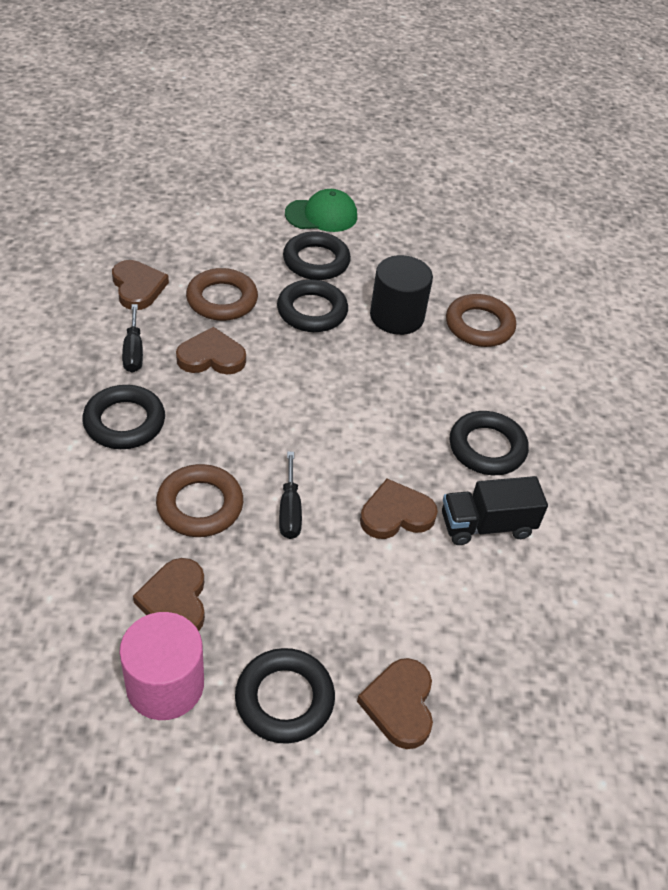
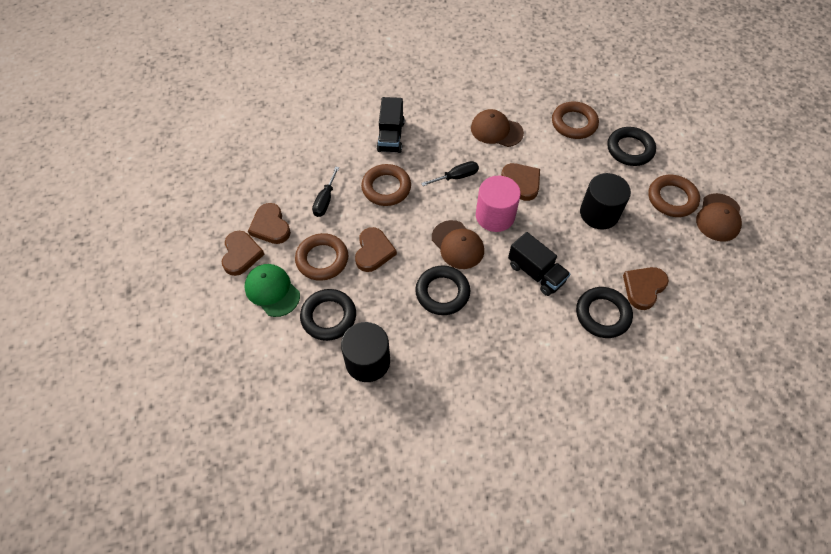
black cylinder: [370,255,433,335] = 1 -> [341,322,390,382] [580,173,631,230] = 2
black ring: [82,385,165,449] [235,648,335,744] [277,279,348,332] [283,231,351,280] [450,411,529,475] = 5 -> [300,289,356,341] [415,266,470,315] [576,287,633,338] [607,127,656,166] = 4
black truck: [442,476,548,545] = 1 -> [377,97,405,153] [508,232,570,296] = 2
brown cap: none = 0 -> [432,220,484,269] [471,109,524,147] [696,193,742,242] = 3
brown ring: [156,464,243,537] [186,268,258,321] [446,294,516,347] = 3 -> [295,233,348,281] [361,164,411,206] [552,101,599,139] [648,175,700,217] = 4

